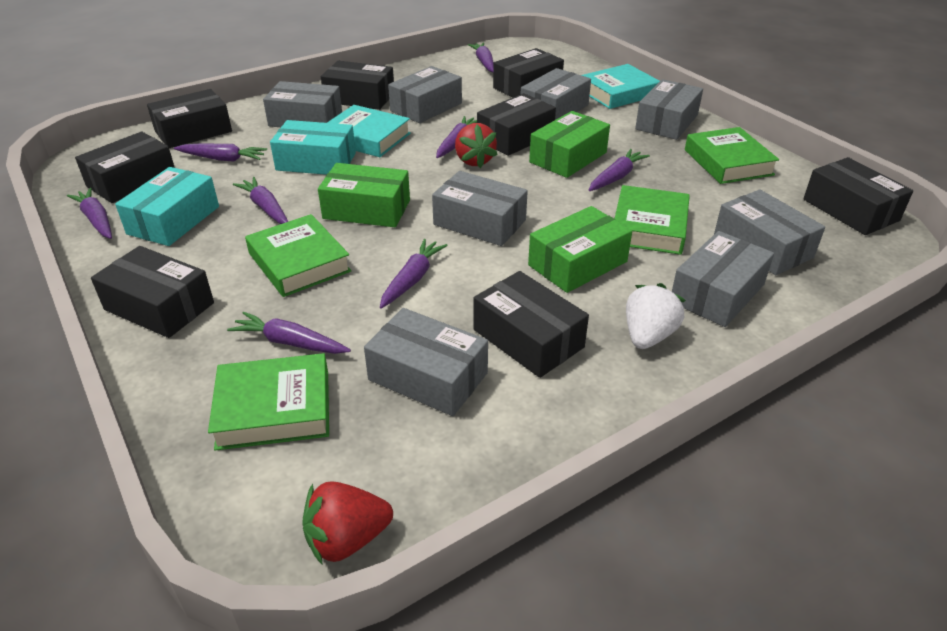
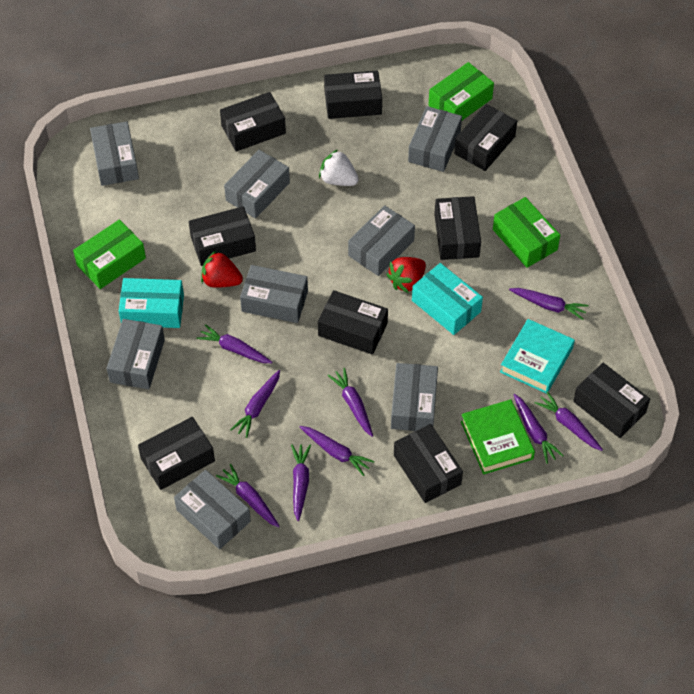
black box: [75,132,175,203] [91,246,214,338] [147,89,232,148] [321,61,394,110] [473,271,589,378] [477,93,556,156] [493,48,564,98] [804,157,913,235] = 8 -> [138,417,215,490] [189,206,256,266] [220,92,286,151] [318,290,388,355] [324,71,382,119] [394,424,463,503] [434,196,481,260] [454,104,517,171] [573,363,650,438] = 9
green book: [208,353,329,451] [245,214,351,297] [614,185,690,255] [685,127,779,184] = 4 -> [461,399,535,474] = 1
purple carrot: [67,188,112,239] [174,143,267,162] [227,312,351,354] [233,177,288,224] [380,239,448,309] [436,116,477,158] [468,43,494,72] [589,149,650,191] = 8 -> [196,324,273,363] [216,464,280,527] [230,370,280,438] [291,444,311,521] [300,426,374,476] [328,368,373,437] [509,288,588,320] [513,394,564,464] [535,391,603,451] = 9
turquoise book: [327,105,411,157] [581,64,660,109] = 2 -> [500,319,575,394] = 1

